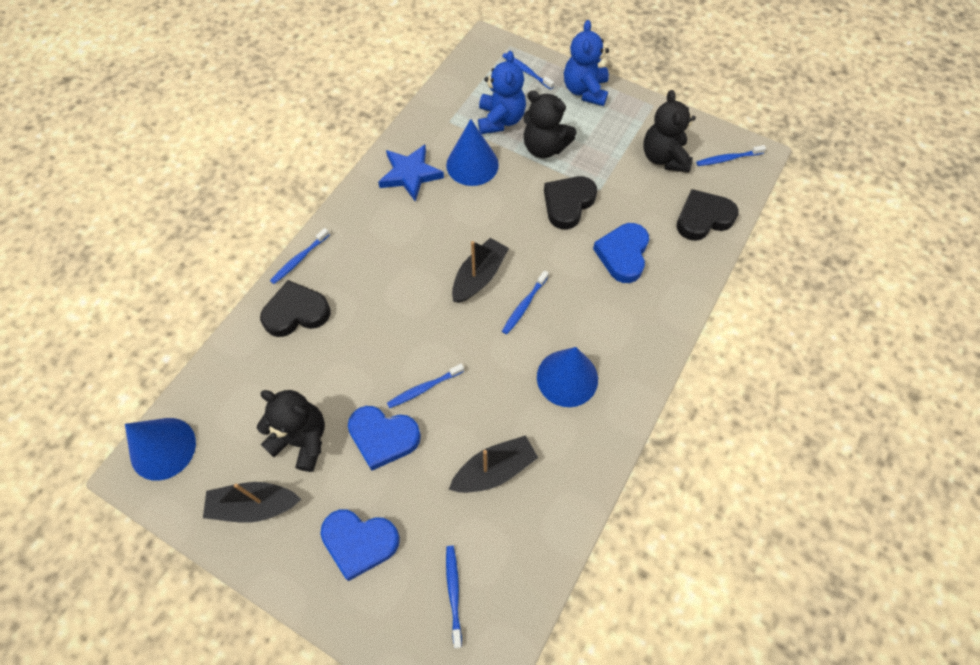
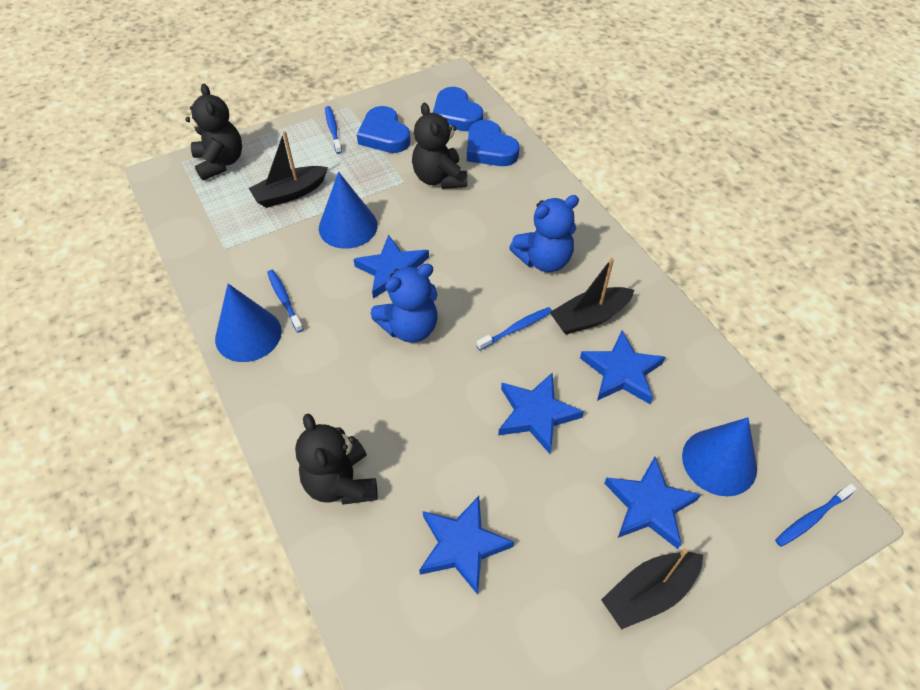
black heart: [260,280,330,337] [544,176,597,229] [677,189,739,241] = 3 -> none = 0
blue star: [378,145,444,202] = 1 -> [354,235,429,299] [419,496,514,595] [498,373,584,454] [580,330,665,404] [604,457,701,549] = 5
blue toothbrush: [270,228,330,284] [387,364,464,408] [446,546,462,648] [502,53,554,90] [502,270,549,335] [696,145,766,166] = 6 -> [267,270,304,332] [325,106,342,154] [476,307,552,350] [775,484,857,547] = 4

